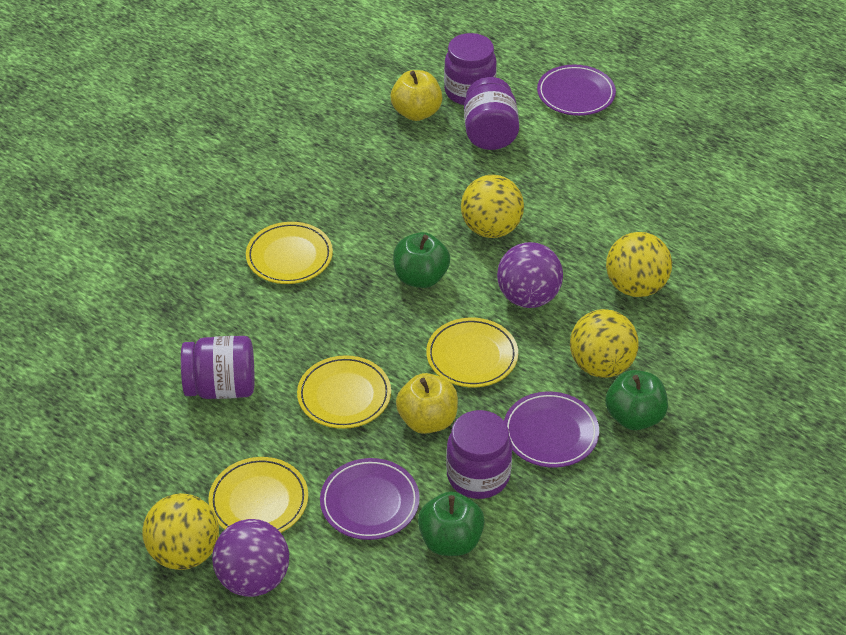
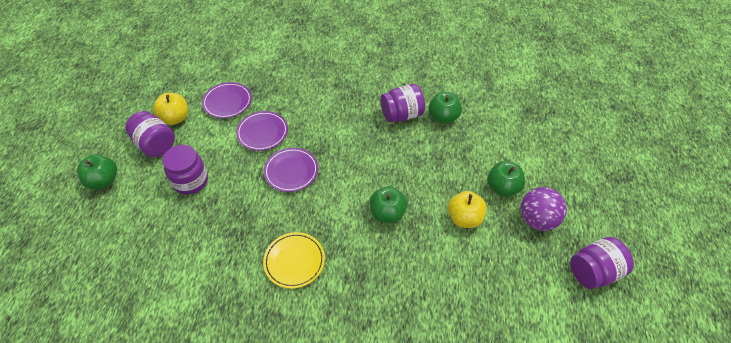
green apple: [393,232,450,288] [418,491,485,556] [605,370,668,430] = 3 -> [77,154,117,190] [369,186,407,223] [428,92,462,124] [487,161,525,197] = 4
purple ball: [212,519,289,597] [497,242,563,308] = 2 -> [520,187,567,231] = 1
yellow ball: [142,493,219,570] [461,175,524,238] [570,309,639,378] [606,232,672,297] = 4 -> none = 0
yellow plate: [208,457,308,533] [246,222,333,284] [297,355,391,429] [426,318,518,387] = 4 -> [263,232,325,289] = 1

